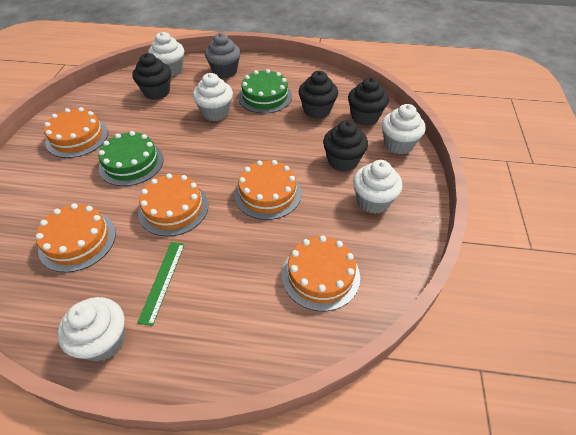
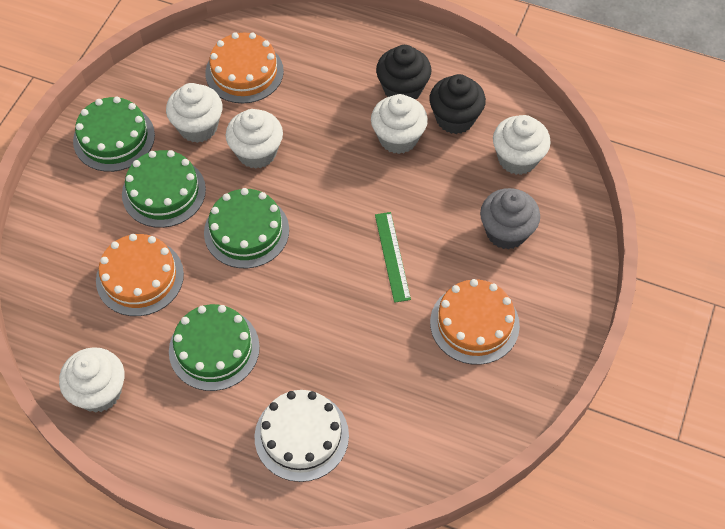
black cupcake: [132,53,171,100] [299,71,338,119] [323,120,368,172] [348,77,389,126] = 4 -> [376,45,431,99] [429,74,486,134] = 2
green cake: [98,131,164,186] [238,69,292,114] = 2 -> [73,96,155,172] [122,150,206,228] [169,304,260,391] [204,188,289,268] = 4
orange cake: [36,203,116,272] [44,107,108,158] [138,173,209,236] [234,160,301,220] [282,236,360,311] = 5 -> [96,234,184,316] [205,32,284,103] [430,279,520,365] = 3
white cake: none = 0 -> [255,390,349,482] = 1

